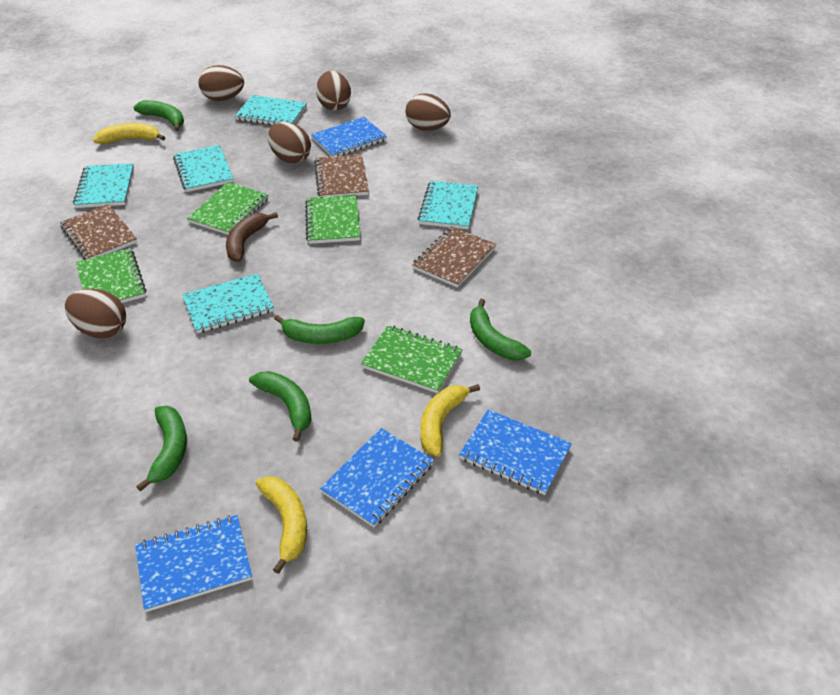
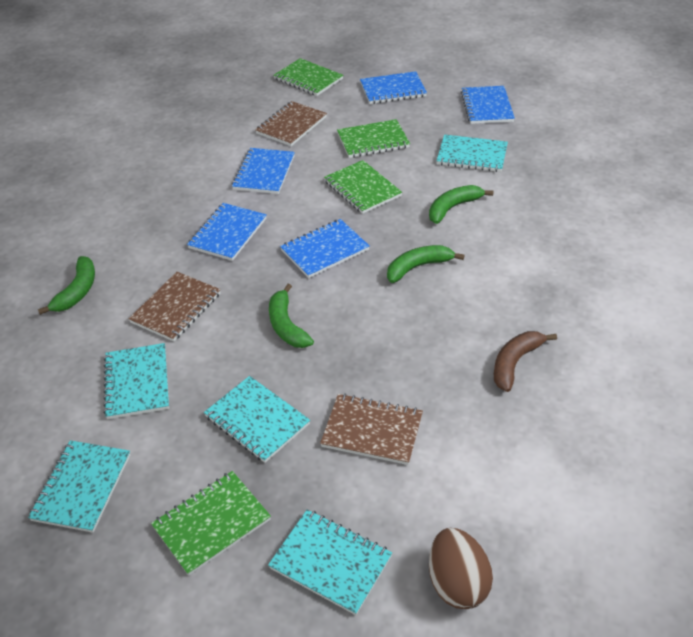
blue notebook: [135,515,252,612] [311,117,387,157] [320,428,434,527] [459,409,572,495] = 4 -> [187,203,267,261] [232,148,295,194] [280,219,369,278] [360,71,427,104] [461,86,515,124] = 5
brown egg: [65,289,126,338] [198,65,244,101] [268,122,311,163] [316,71,351,111] [405,93,451,131] = 5 -> [429,528,493,609] = 1
green banana: [134,100,184,131] [136,406,187,492] [249,371,312,442] [274,315,365,344] [470,299,531,360] = 5 -> [38,256,95,315] [269,284,314,348] [387,245,465,283] [429,185,493,224] = 4
yellow banana: [93,123,165,144] [256,476,307,574] [420,384,480,457] = 3 -> none = 0

